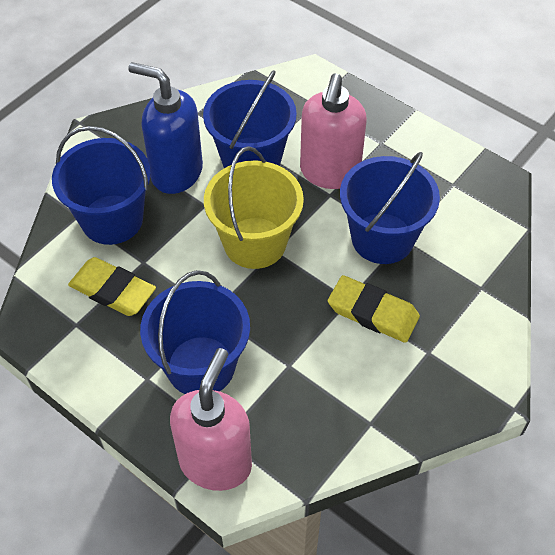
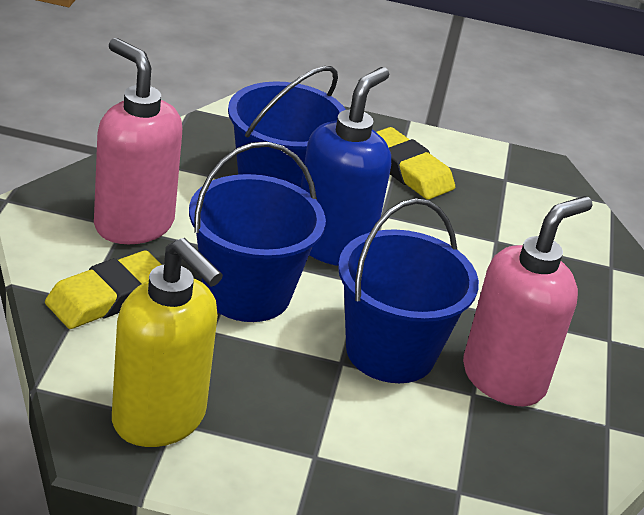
blue bucket: [52,126,151,245] [140,270,250,394] [203,70,297,168] [340,152,440,264] = 4 -> [189,141,326,322] [228,66,346,188] [338,198,479,383] = 3
yellow bucket: [204,146,304,269] = 1 -> none = 0
yellow soap dispenser: none = 0 -> [112,238,223,447] = 1

